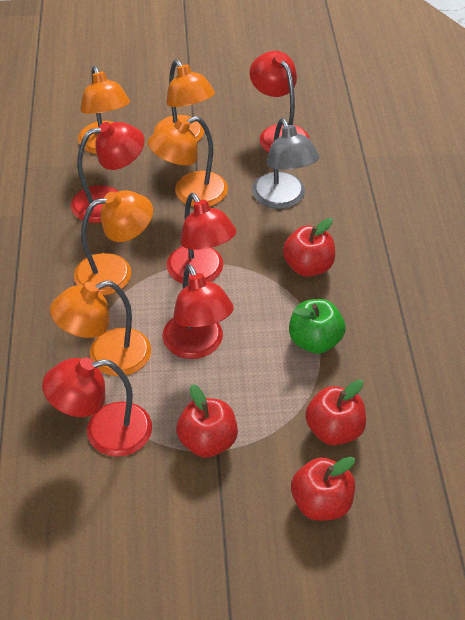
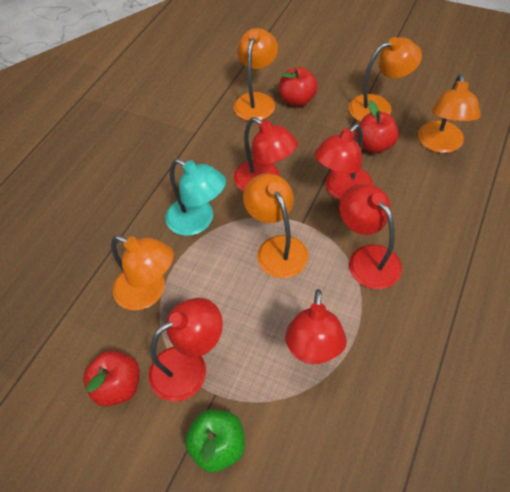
grey lamp: [252,118,319,209] = 1 -> none = 0
red apple: [176,384,238,458] [283,218,335,277] [291,456,355,521] [305,379,366,445] = 4 -> [83,350,140,407] [279,67,318,107] [356,100,399,153] = 3
turquoise lamp: none = 0 -> [165,159,226,236] = 1

